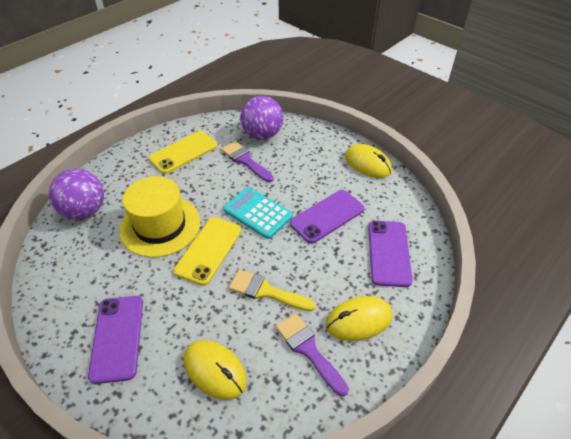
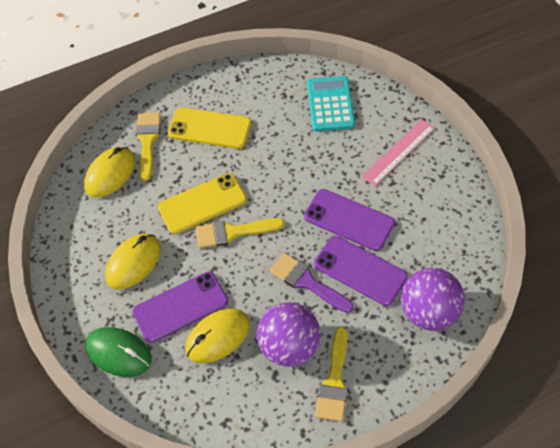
green mouse: none = 0 -> [85,327,152,377] = 1
pink ruler: none = 0 -> [362,119,435,186] = 1
purple brush: [221,141,274,182] [276,313,349,397] = 2 -> [270,253,354,313] = 1
yellow brush: [229,269,315,311] = 1 -> [136,112,161,181] [195,218,285,249] [315,327,348,422] = 3
yellow hat: [120,176,200,258] = 1 -> none = 0

